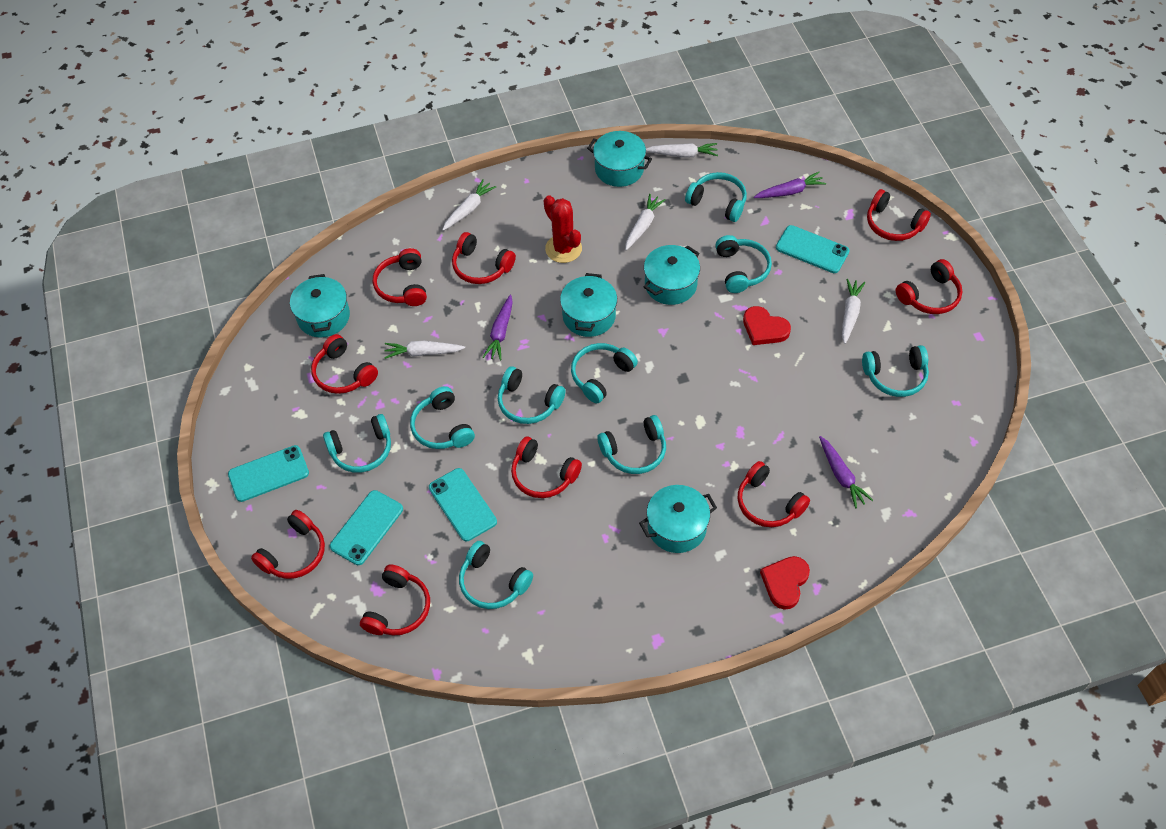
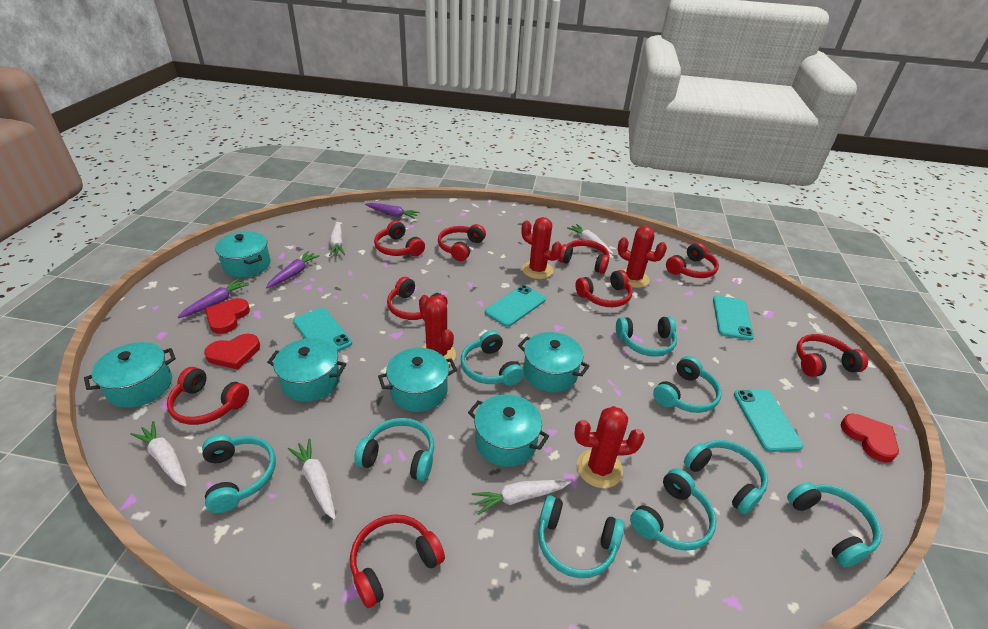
red cactus: [544,195,582,263] = 1 -> [419,295,456,365] [522,217,562,279] [574,406,645,488] [617,226,667,288] = 4
red heart: [743,306,791,345] [760,556,810,610] = 2 -> [204,334,260,370] [205,298,250,334] [841,414,899,463] = 3
turquoise pot: [290,274,350,338] [560,273,617,337] [587,131,652,187] [639,485,717,553] [644,245,700,305] = 5 -> [84,342,176,408] [215,231,271,277] [267,338,346,402] [378,348,457,412] [468,394,549,467] [518,332,590,392] = 6

